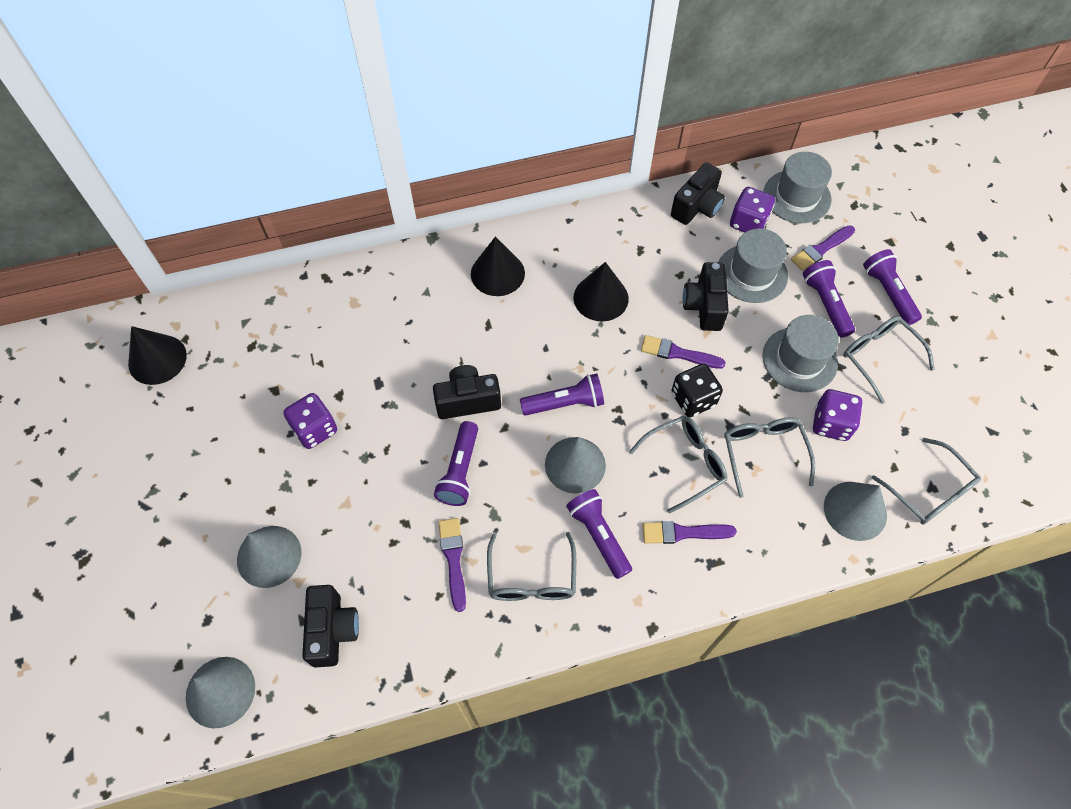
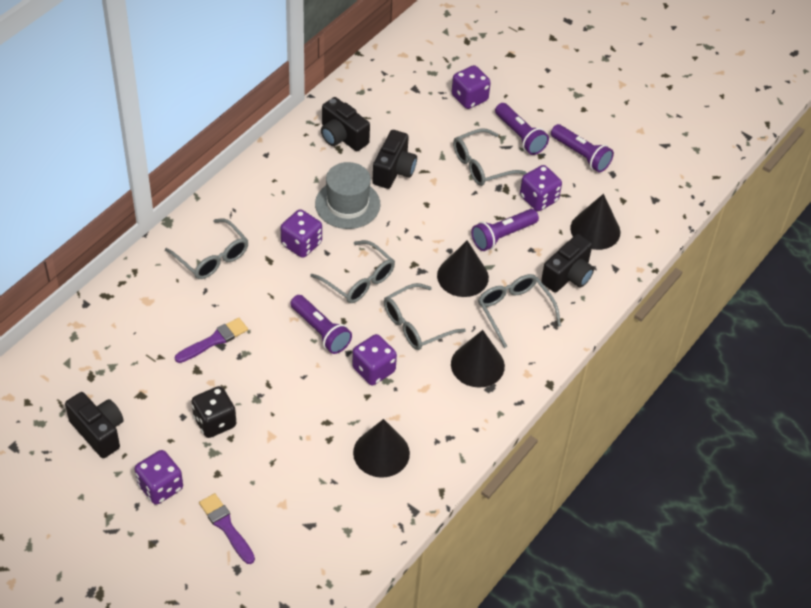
black cone: [128,326,187,385] [471,236,525,296] [574,262,629,321] = 3 -> [353,419,410,478] [437,240,489,297] [451,330,505,388] [570,194,620,250] = 4
grey cone: [186,657,255,729] [237,526,302,588] [545,437,606,494] [824,482,887,541] = 4 -> none = 0
grey hat: [718,228,788,303] [762,315,839,392] [764,152,832,223] = 3 -> [315,162,380,229] = 1
purple brush: [438,518,466,612] [641,335,726,369] [642,521,737,544] [791,225,855,271] = 4 -> [175,318,248,363] [199,493,255,564] = 2
purple dice: [283,393,337,449] [730,187,775,232] [813,389,863,441] = 3 -> [134,450,183,505] [281,209,322,258] [352,334,397,385] [452,65,491,109] [520,165,562,211] = 5
purple flashlight: [434,421,478,506] [520,373,604,416] [566,489,632,579] [803,260,855,338] [863,249,922,325] = 5 -> [290,295,352,354] [471,209,539,251] [495,103,549,155] [551,124,614,172] = 4

